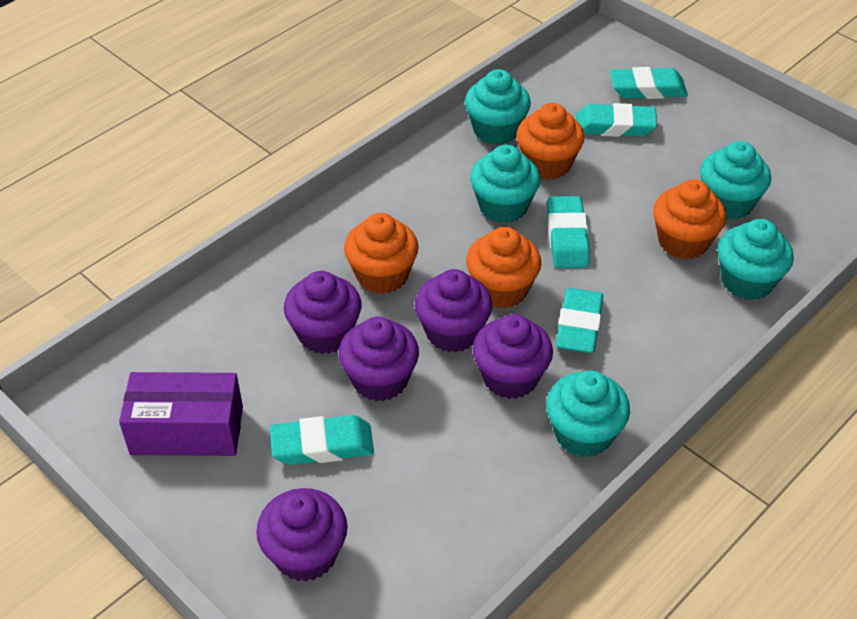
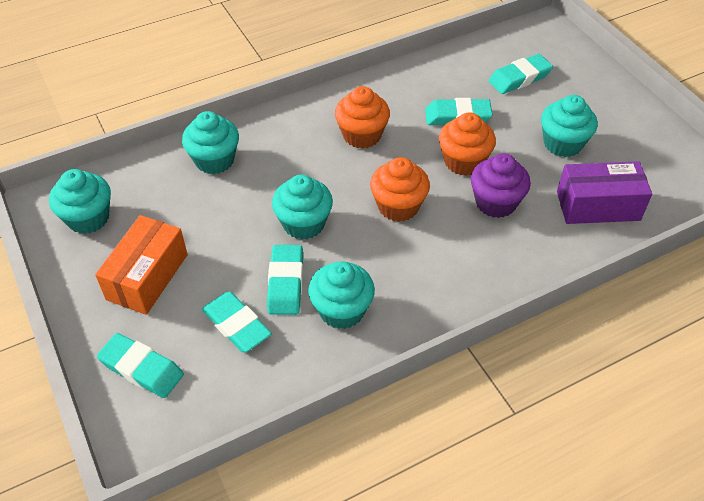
orange box: none = 0 -> [95,215,188,315] = 1
orange cupcake: [344,213,419,294] [466,227,541,308] [516,103,585,180] [653,180,726,260] = 4 -> [335,86,390,149] [370,157,430,222] [439,112,496,176] = 3
purple cupcake: [256,488,348,582] [284,271,361,354] [339,317,419,401] [415,269,492,352] [473,314,553,399] = 5 -> [471,154,531,218] = 1

